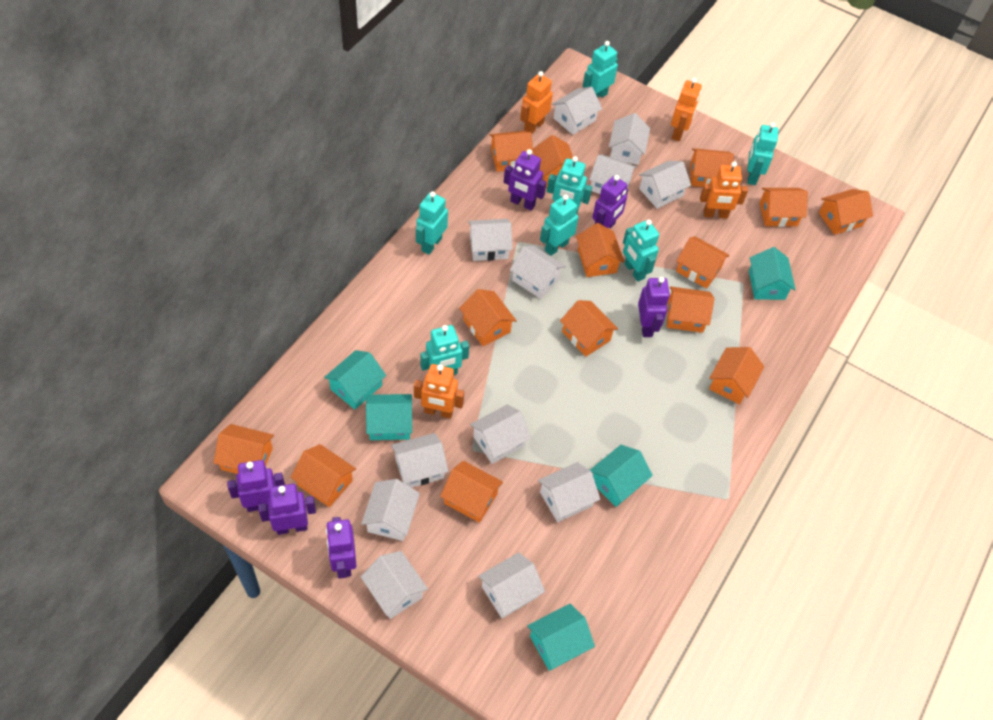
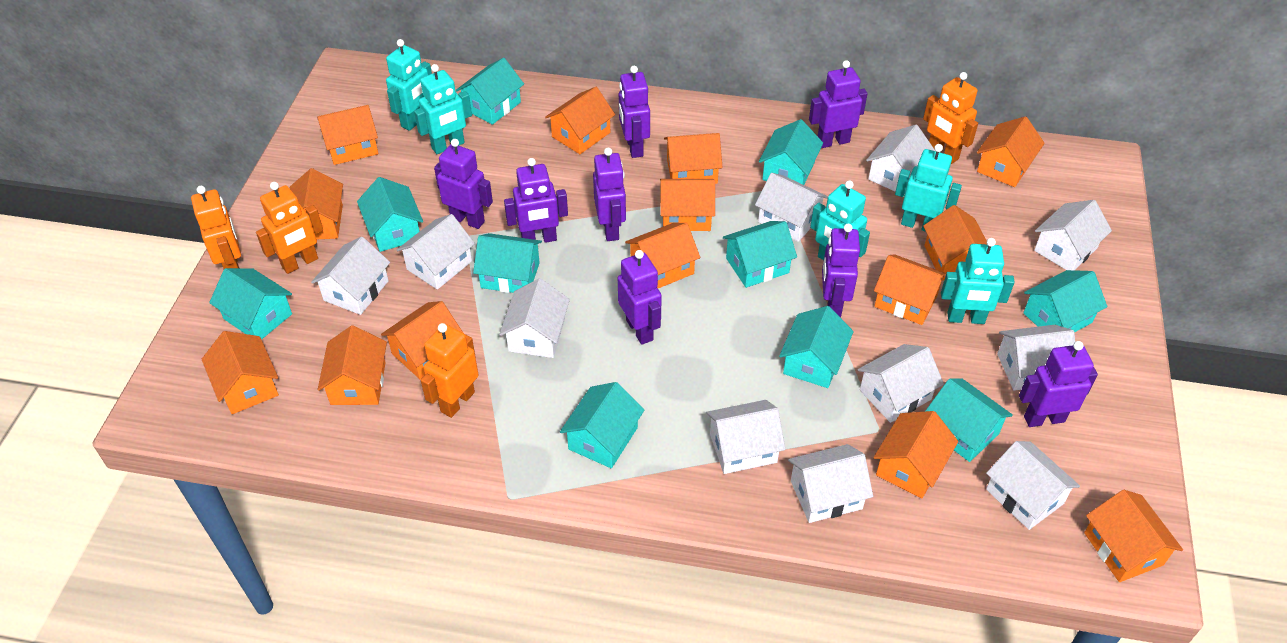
purple robot: [227,460,285,512] [258,484,316,535] [326,517,357,579] [504,149,547,211] [592,175,628,228] [638,277,670,337] = 6 -> [434,139,493,229] [504,158,568,243] [593,148,626,241] [618,250,662,345] [619,66,650,158] [809,60,868,148] [822,224,860,318] [1019,341,1098,427] = 8
turquoise house: [324,350,386,410] [366,394,412,440] [527,604,595,671] [590,445,653,507] [749,247,796,300] = 5 -> [209,268,292,340] [357,177,423,252] [456,58,524,125] [473,233,542,293] [560,382,644,468] [723,221,797,288] [759,119,823,185] [779,306,854,388] [925,378,1013,462] [1023,270,1107,333] = 10
turquoise robot: [416,191,448,255] [420,325,469,375] [540,194,579,256] [547,156,592,210] [583,41,618,98] [623,219,659,281] [747,122,778,185] = 7 -> [386,39,432,131] [414,64,472,154] [810,181,870,260] [895,144,962,232] [941,238,1015,324] = 5
white house: [361,479,420,541] [361,551,428,619] [391,433,448,488] [468,219,512,261] [470,404,532,464] [478,552,545,618] [510,245,566,299] [538,462,600,522] [552,87,602,135] [589,154,637,194] [609,113,650,165] [639,161,691,209] = 12 -> [311,237,390,315] [397,214,475,290] [499,278,570,358] [706,400,785,474] [755,173,828,242] [788,444,873,523] [858,344,944,423] [866,125,935,196] [986,441,1080,530] [997,325,1075,391] [1034,200,1112,270] = 11

